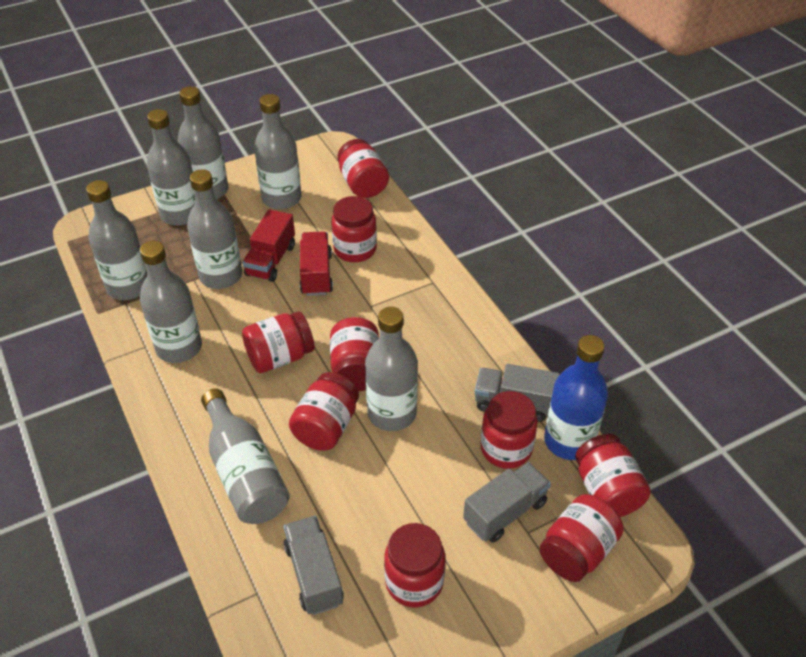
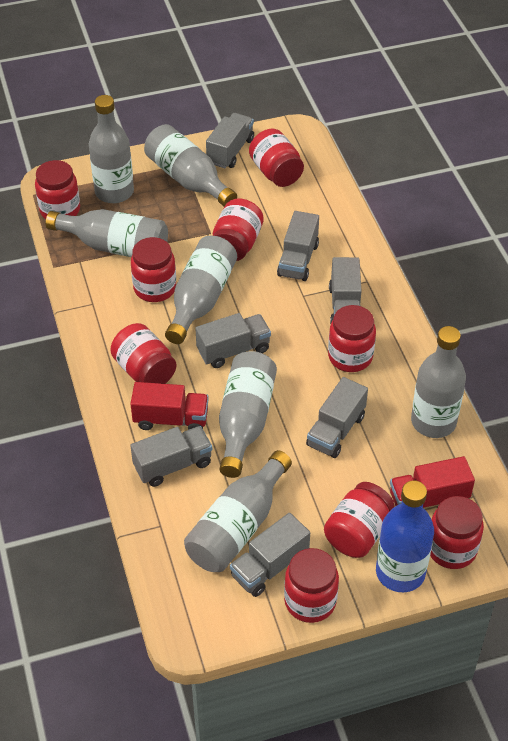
grey bottle: [86,180,147,300] [140,241,202,363] [147,109,195,226] [178,86,228,200] [187,169,242,289] [201,389,290,524] [254,94,301,210] [365,307,418,431] = 8 -> [46,209,168,257] [89,95,134,203] [144,124,237,206] [165,236,237,344] [184,450,292,572] [219,351,277,478] [411,326,466,438] = 7
grey truck: [284,516,344,615] [463,462,551,543] [475,364,560,422] = 3 -> [130,426,212,487] [195,313,271,368] [206,113,254,168] [230,513,310,597] [277,211,319,281] [306,377,368,458] [329,257,361,324] = 7

